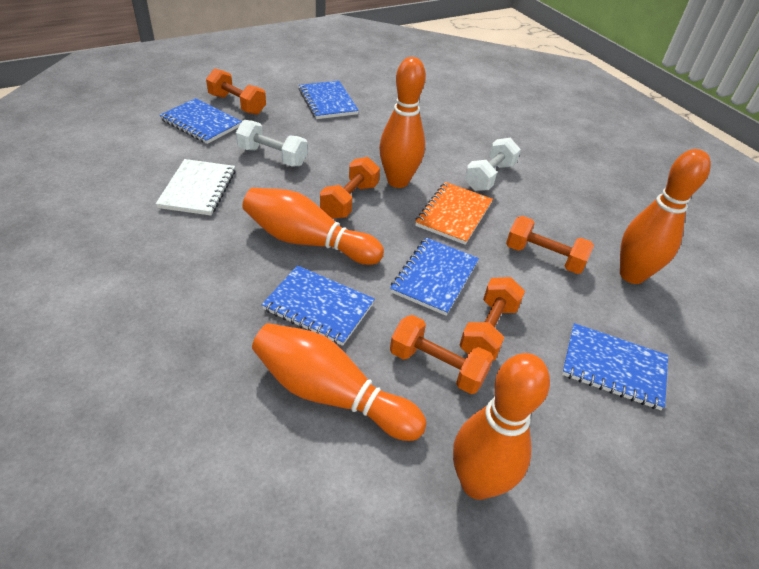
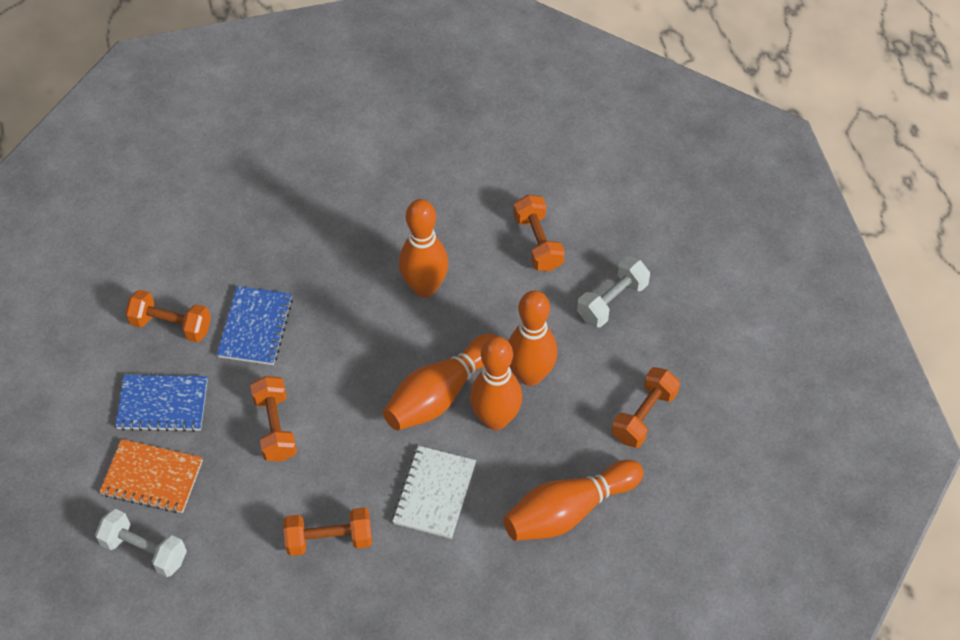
blue notebook: [159,98,242,144] [261,265,375,346] [299,81,359,119] [390,238,479,316] [562,323,668,410] = 5 -> [115,375,208,432] [217,286,293,365] = 2

